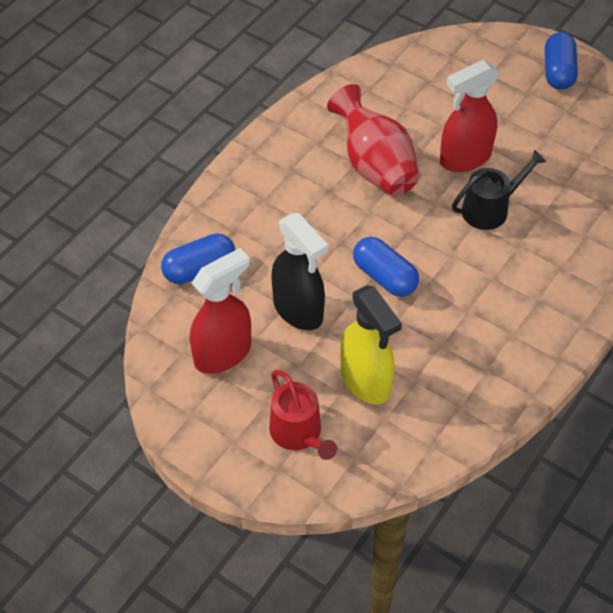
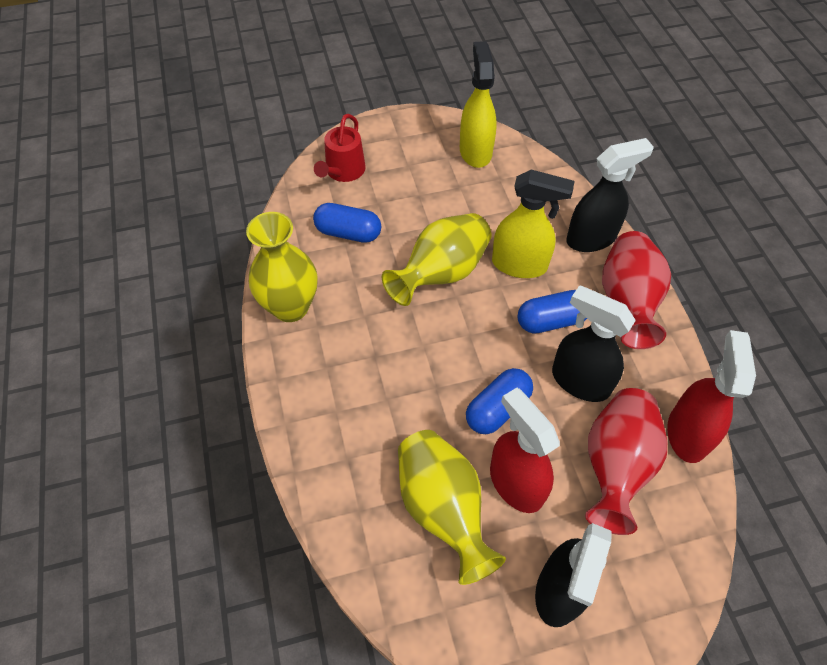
black spray bottle: [271,213,328,330] = 1 -> [535,523,612,627] [552,285,636,402] [567,138,654,252] = 3
black watering can: [452,150,546,230] = 1 -> none = 0
red vase: [327,84,420,196] = 1 -> [585,388,667,535] [602,231,671,349] = 2
yellow spray bottle: [341,285,402,404] = 1 -> [460,41,497,168] [492,169,574,278] = 2
yellow vase: none = 0 -> [246,212,317,322] [382,213,491,306] [398,430,506,585] = 3

